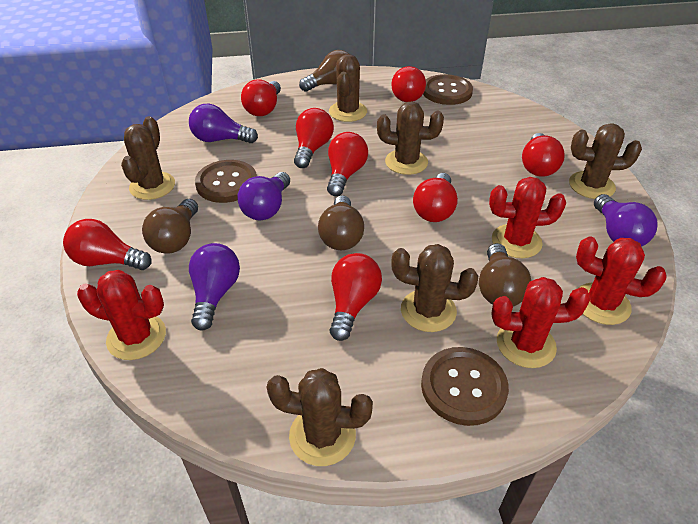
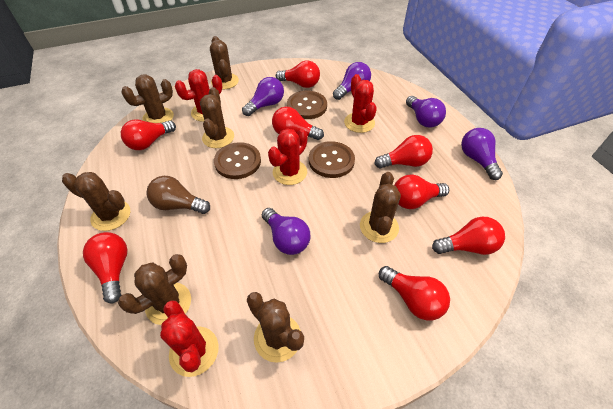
brown cactus: [121,116,175,200] [267,368,373,466] [329,54,367,122] [377,101,444,175] [391,244,478,332] [569,123,642,199] = 6 -> [62,172,130,231] [118,254,191,325] [121,74,174,123] [200,87,234,148] [210,36,239,89] [247,292,304,363] [360,172,401,243] = 7
brown light bulb: [142,199,198,254] [299,50,349,92] [318,195,364,250] [479,243,531,307] = 4 -> [146,176,210,214] = 1
purple light bulb: [189,104,258,143] [189,243,240,330] [237,172,290,220] [594,194,658,247] = 4 -> [242,77,284,116] [262,208,311,255] [333,62,371,100] [406,96,446,128] [461,128,503,180] = 5

